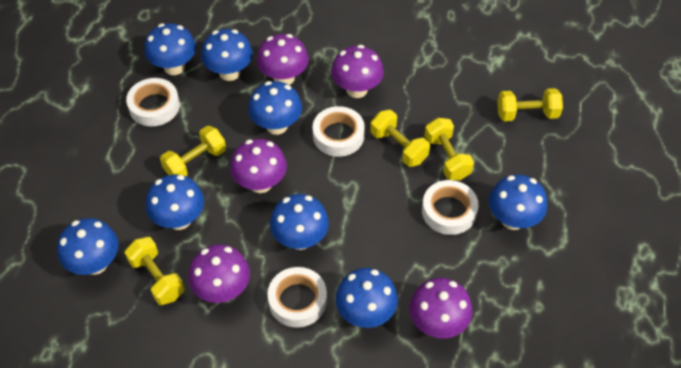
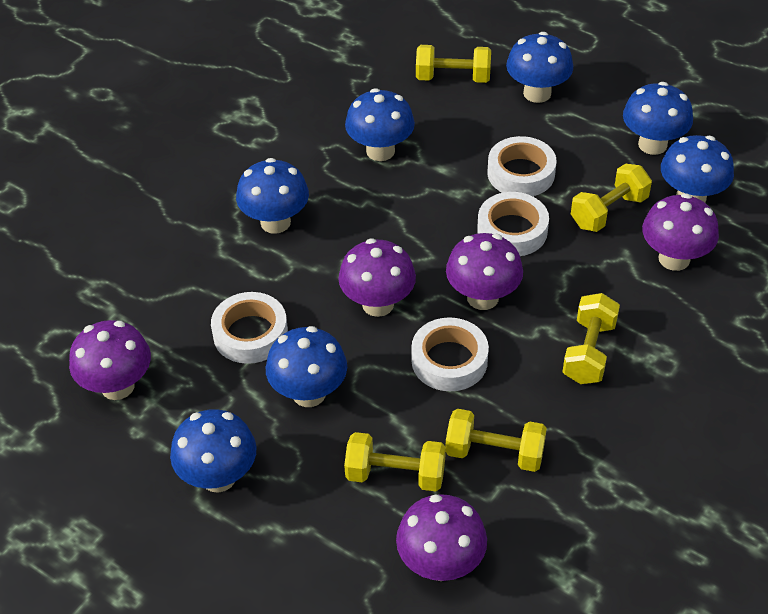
blue mushroom: [57,218,119,275] [144,23,196,75] [146,175,204,230] [201,29,253,81] [248,81,302,135] [270,194,329,250] [335,268,398,328] [489,174,547,230] = 8 -> [170,409,257,493] [236,158,309,234] [266,326,347,407] [345,88,415,161] [506,32,573,103] [623,82,693,155] [661,135,734,202] = 7

